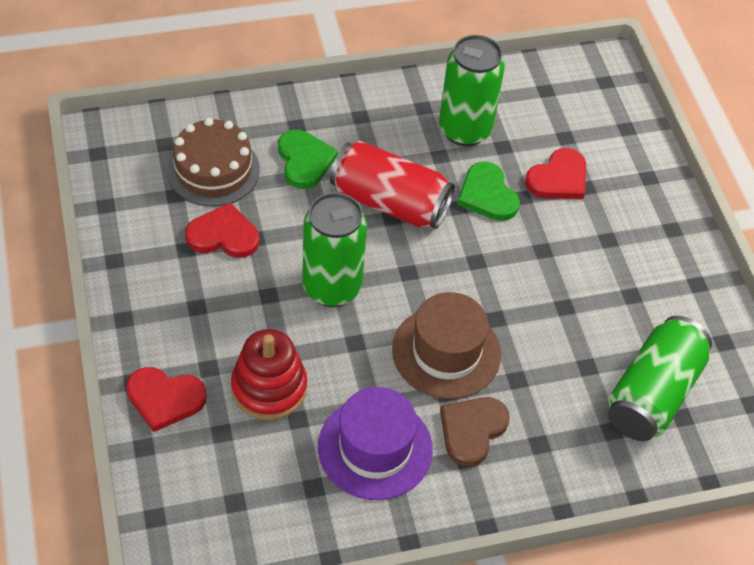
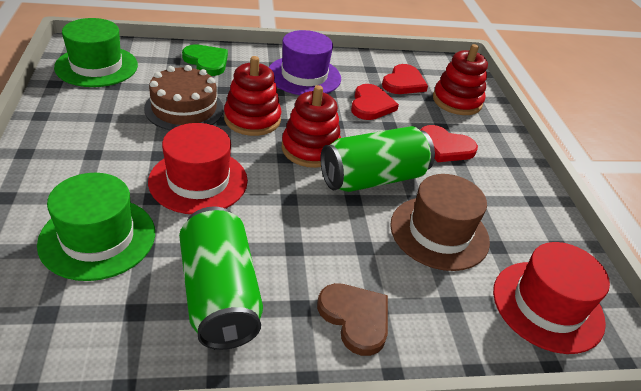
green can: [302,193,367,307] [439,35,505,147] [608,316,712,441] = 3 -> [179,206,263,350] [320,126,435,192] = 2
green hat: none = 0 -> [37,173,155,281] [54,18,138,87] = 2
green heart: [278,130,338,189] [457,161,520,221] = 2 -> [182,44,228,76] = 1
red can: [330,141,455,229] = 1 -> none = 0
red hat: none = 0 -> [148,123,248,214] [493,242,610,354] = 2
red stacking toy: [231,329,307,420] = 1 -> [224,56,282,136] [282,85,341,168] [433,44,488,115] = 3

